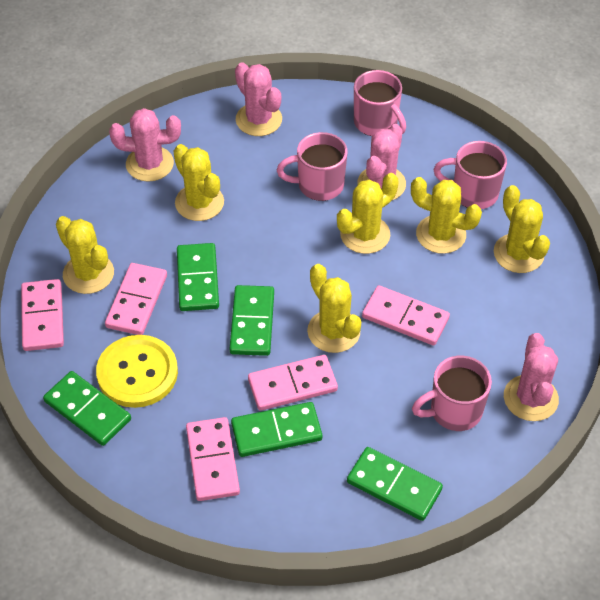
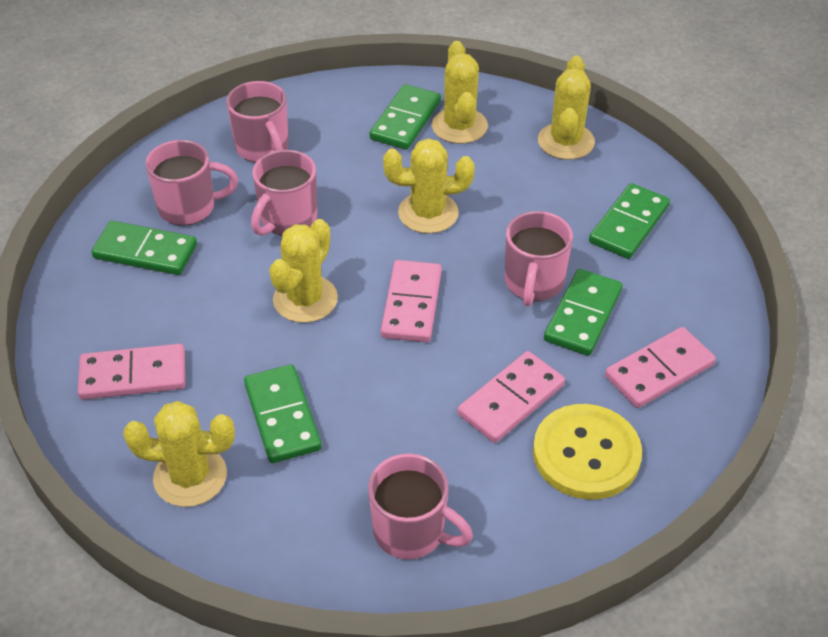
pink cactus: [109,108,181,182] [235,62,282,136] [358,124,406,200] [504,333,559,421] = 4 -> none = 0
pink domino: [21,279,64,351] [105,263,167,335] [186,417,240,501] [248,355,338,411] [362,286,450,345] = 5 -> [78,344,185,400] [381,260,442,342] [458,351,565,443] [605,327,716,408] = 4
pink mug: [277,132,347,201] [354,70,406,136] [412,356,492,431] [434,141,507,209] = 4 -> [145,140,238,225] [226,81,289,162] [251,150,317,236] [368,454,473,559] [505,211,573,306] = 5
yellow cactus: [56,216,114,294] [173,144,224,221] [307,264,361,353] [337,173,399,254] [411,177,482,254] [494,185,550,273] = 6 -> [123,401,235,507] [269,219,338,323] [383,138,475,234] [432,41,488,144] [538,56,595,160] = 5

